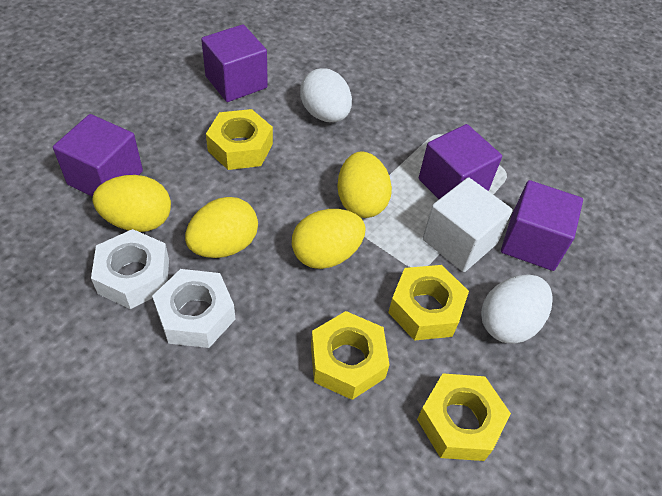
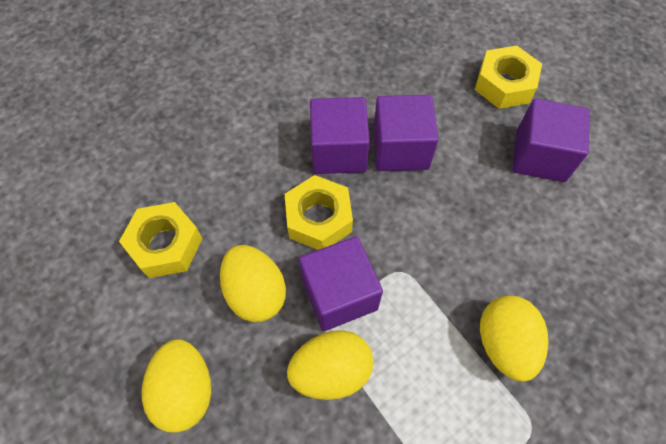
white cube: [423,177,513,272] = 1 -> none = 0
white egg: [300,68,352,122] [481,274,553,344] = 2 -> none = 0
white nut: [91,229,169,309] [152,269,236,348] = 2 -> none = 0
yellow nut: [206,109,273,170] [311,311,390,400] [388,265,469,341] [417,373,511,461] = 4 -> [119,202,203,278] [285,175,353,250] [475,46,542,109] = 3

